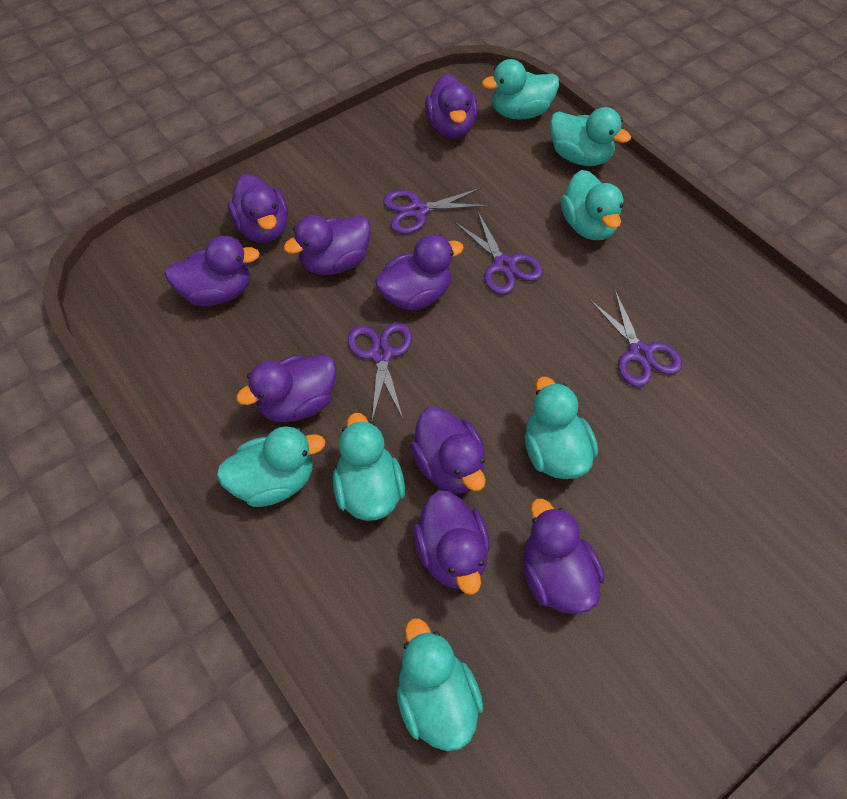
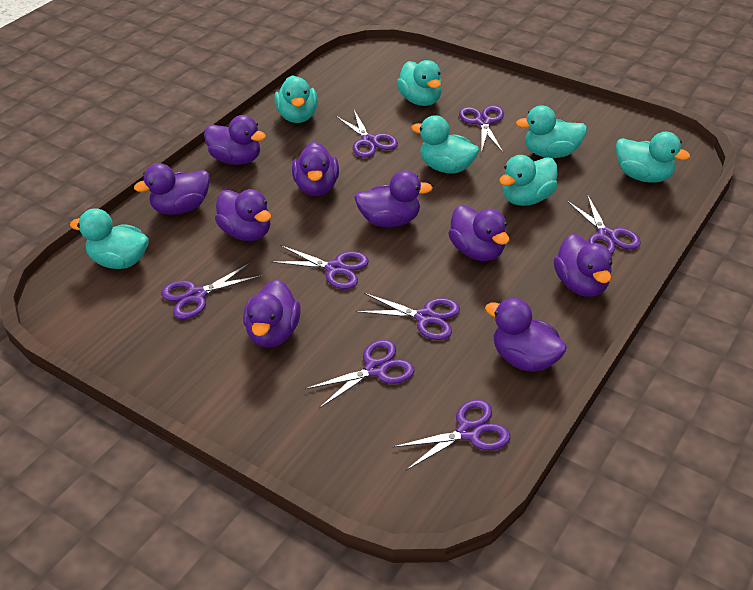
purple scissors: [348,322,412,421] [383,188,489,234] [455,212,543,295] [590,290,682,387] = 4 -> [161,263,262,319] [271,245,369,289] [305,340,414,409] [336,110,398,158] [356,293,460,340] [393,400,510,470] [459,106,504,153] [567,194,641,254] = 8

